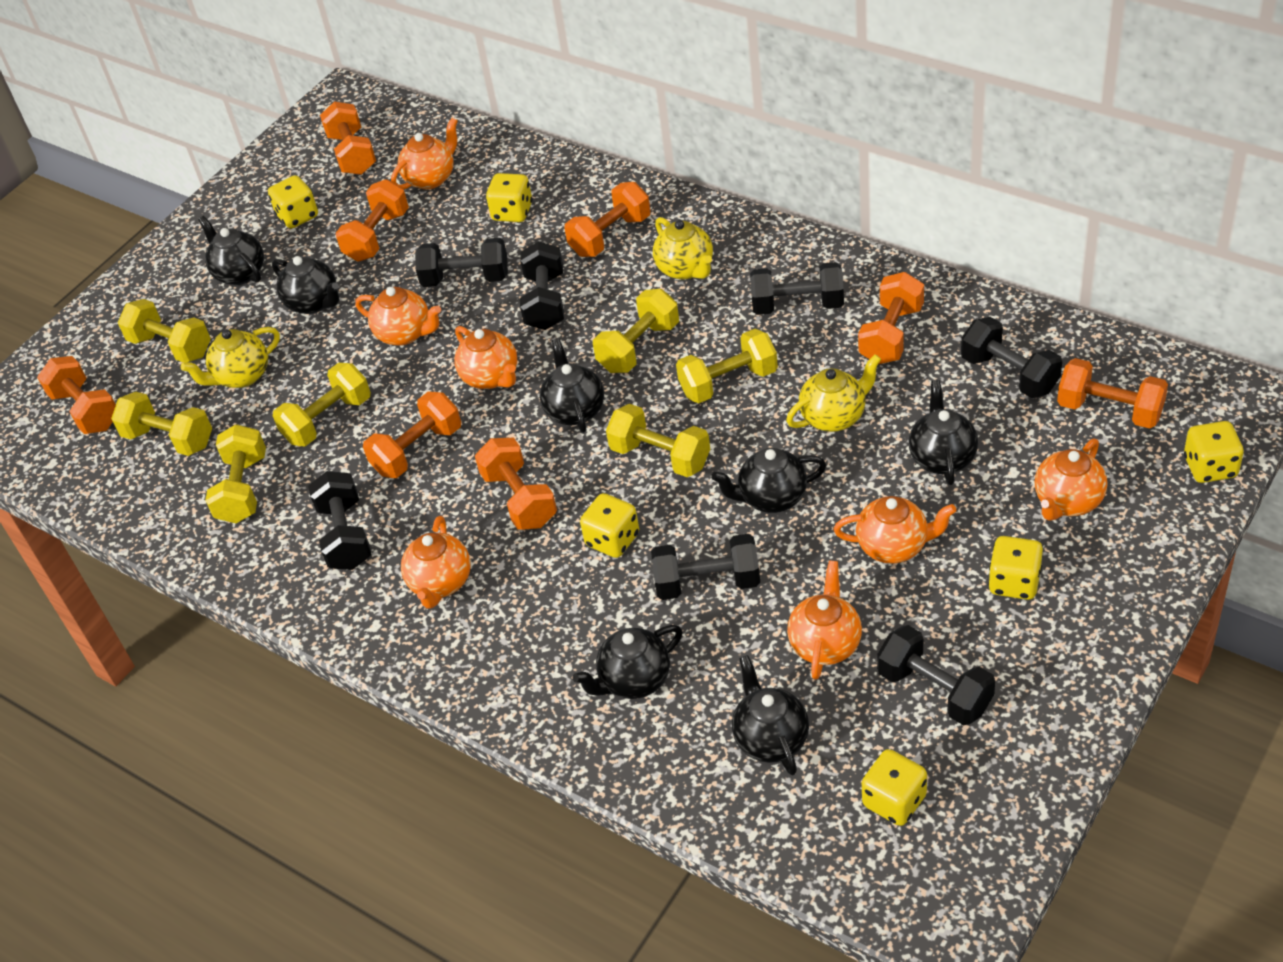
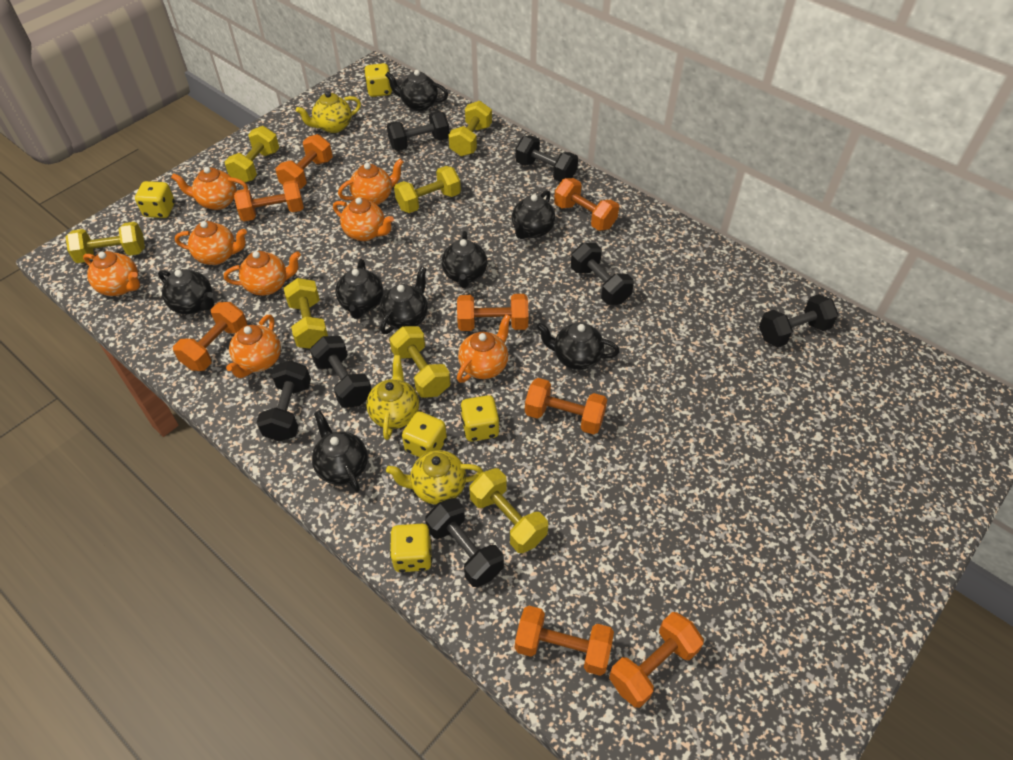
black teapot: [198,216,264,285] [272,256,339,314] [540,338,604,433] [573,625,683,699] [711,448,826,513] [732,655,809,775] [909,380,978,485] = 7 -> [158,269,214,314] [312,410,368,492] [336,259,383,319] [380,266,428,334] [385,70,448,111] [442,231,487,288] [512,190,555,239] [537,323,620,370] = 8
orange teapot: [355,287,441,346] [391,118,458,189] [401,516,471,608] [454,326,517,389] [787,560,862,680] [834,496,956,564] [1035,439,1107,521] = 7 -> [83,251,140,296] [171,167,248,210] [175,221,247,265] [224,251,301,296] [226,315,281,378] [333,197,394,241] [338,159,403,205] [457,314,511,383] = 8
yellow dice: [268,175,318,228] [486,173,533,222] [580,493,639,558] [862,749,927,826] [988,536,1043,600] [1184,421,1244,483] = 6 -> [135,181,175,218] [364,63,392,97] [390,524,432,572] [402,412,447,458] [460,395,499,441] = 5

